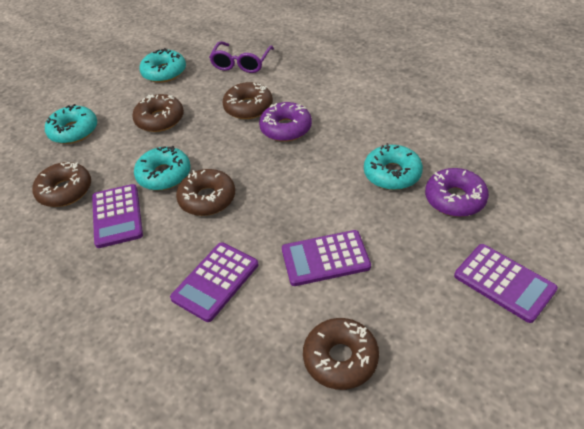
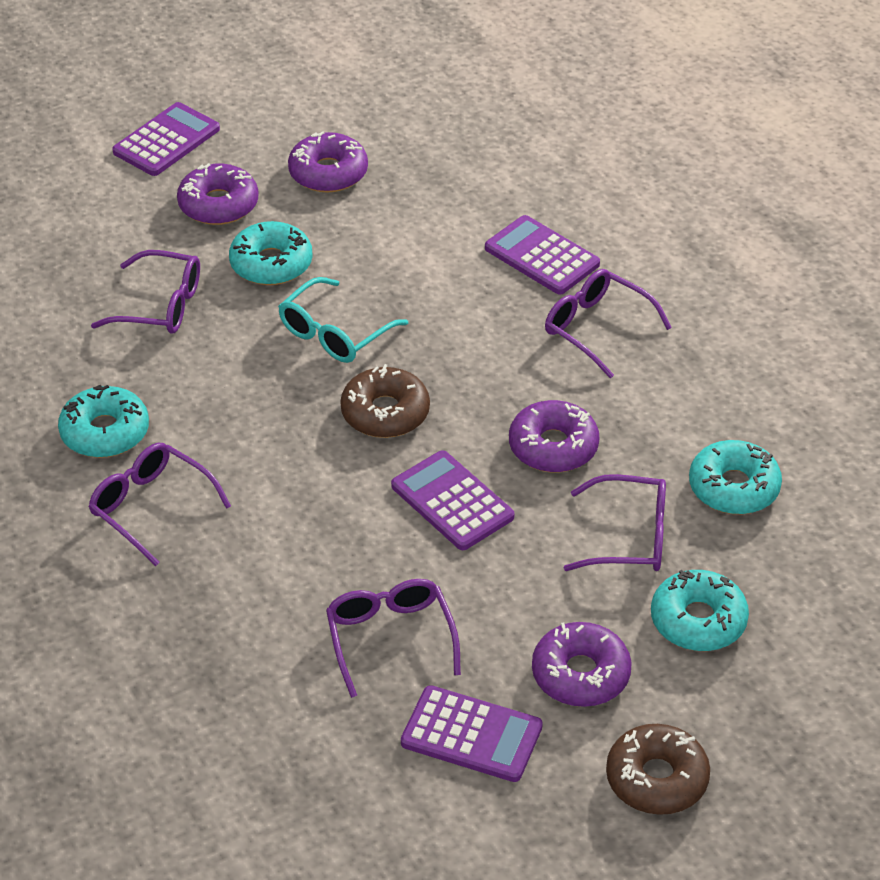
brown donut: [32,162,91,207] [132,94,184,132] [176,169,235,216] [222,82,273,119] [303,318,379,390] = 5 -> [340,364,430,438] [606,724,710,815] = 2
purple donut: [259,102,312,142] [425,168,489,217] = 2 -> [177,163,259,225] [288,131,368,192] [509,400,599,472] [532,622,632,707] = 4
purple glasses: [209,41,274,73] = 1 -> [88,443,231,566] [91,250,200,334] [326,579,461,698] [545,269,672,379] [564,474,666,571] = 5
turquoise glasses: none = 0 -> [278,277,408,363] = 1

